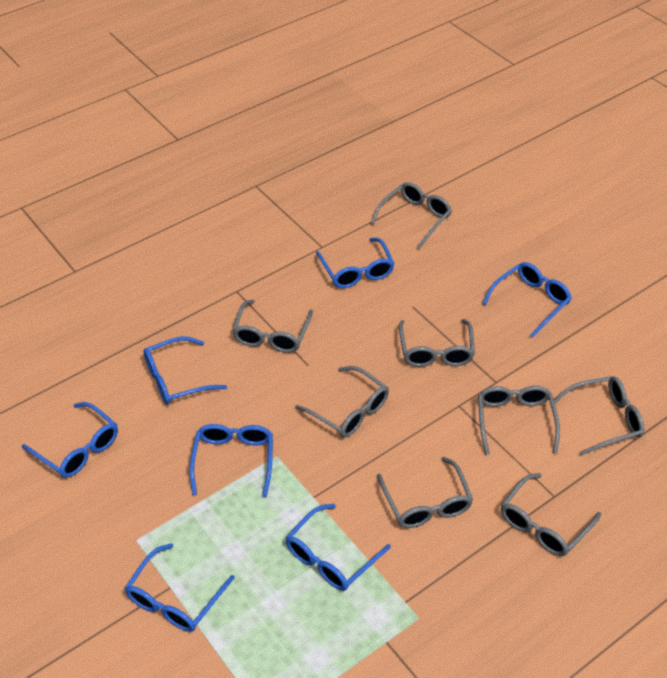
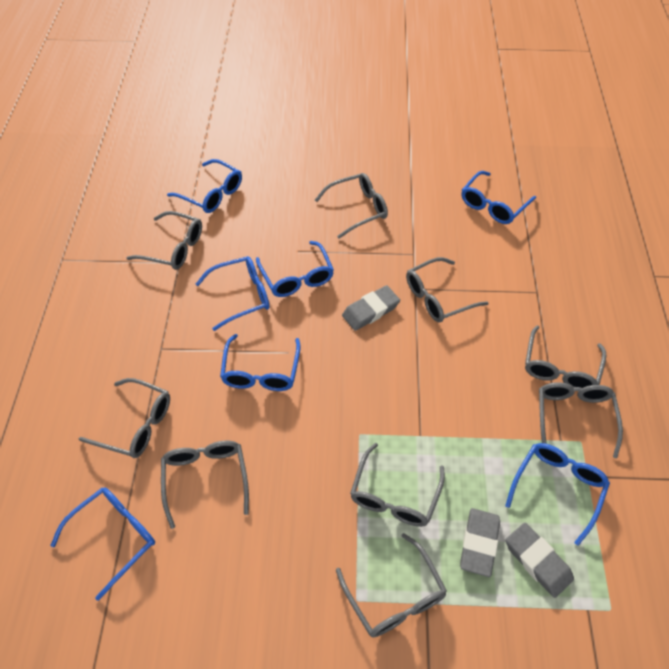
grey eraser: none = 0 -> [342,285,400,331] [460,508,500,577] [506,523,574,598] = 3
grey glasses: [232,300,313,353] [295,366,389,438] [371,182,452,249] [377,457,473,528] [399,319,475,367] [478,386,560,455] [501,473,601,556] [554,376,644,456] = 8 -> [79,378,170,458] [126,211,202,270] [161,441,249,529] [315,173,388,239] [336,533,447,638] [350,443,445,527] [406,257,488,323] [525,325,607,388] [539,382,623,458] = 9

